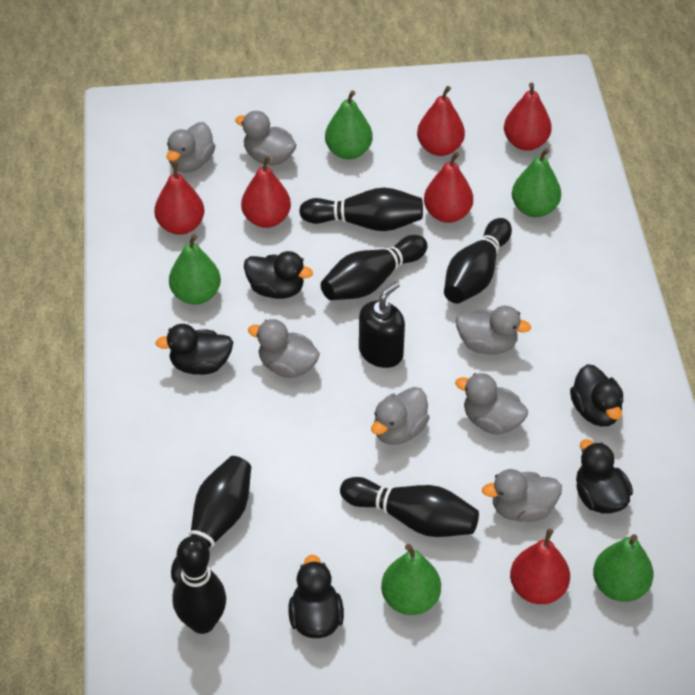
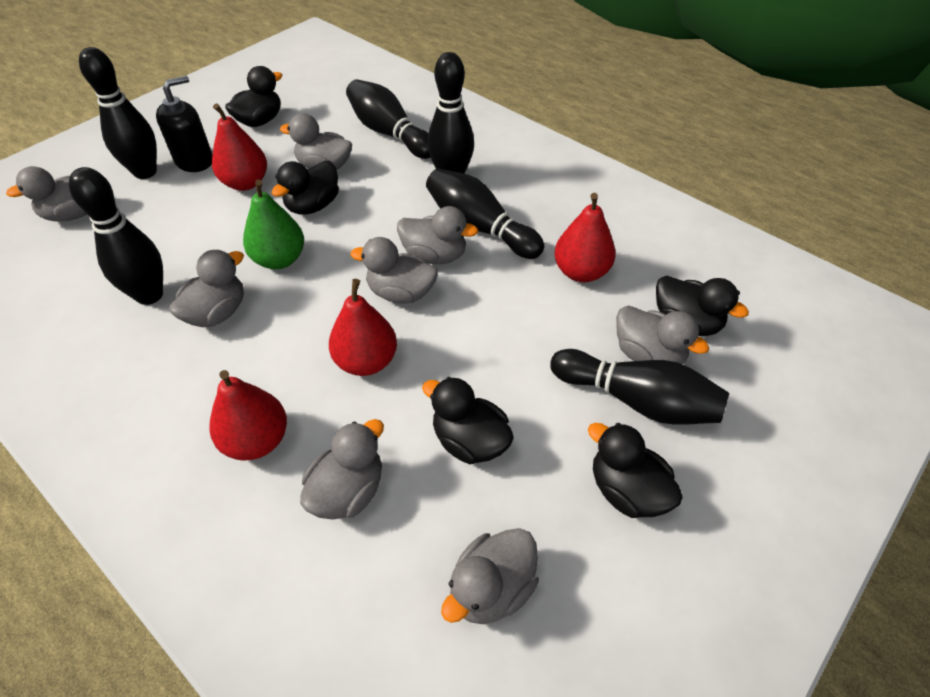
green pear: [169,234,221,305] [325,90,373,159] [381,544,441,615] [512,148,561,217] [593,534,654,602] = 5 -> [243,179,304,269] = 1
grey duck: [166,122,215,173] [235,111,297,166] [248,319,320,378] [371,387,429,445] [455,373,528,435] [456,306,531,355] [482,469,562,522] = 7 -> [6,166,87,222] [169,250,244,327] [280,113,352,170] [300,419,384,520] [350,237,438,304] [397,206,478,264] [441,528,539,624] [616,306,709,364] = 8
red pear: [154,161,204,235] [241,156,291,228] [417,86,465,156] [424,152,473,223] [504,83,552,151] [510,529,570,604] = 6 -> [209,370,287,461] [212,103,267,191] [329,279,397,376] [554,193,616,282] = 4

